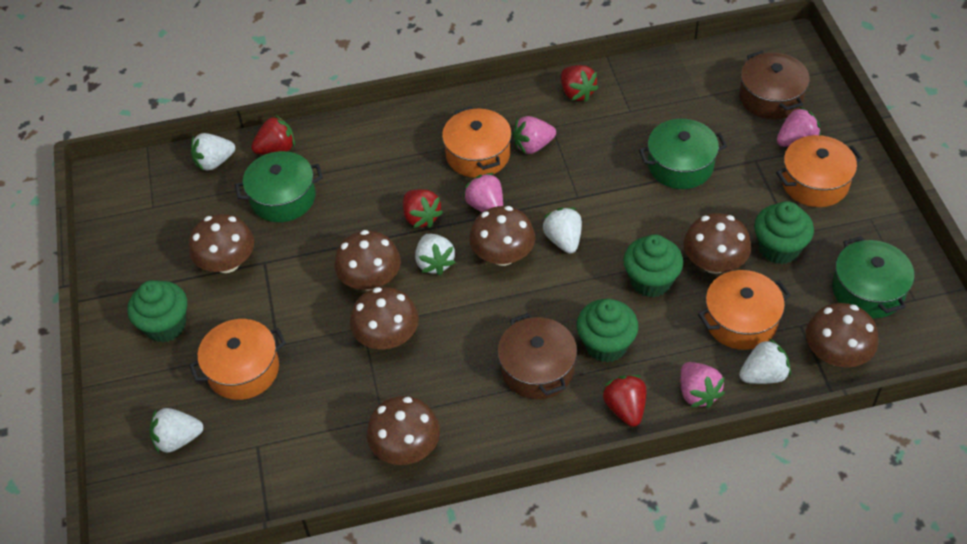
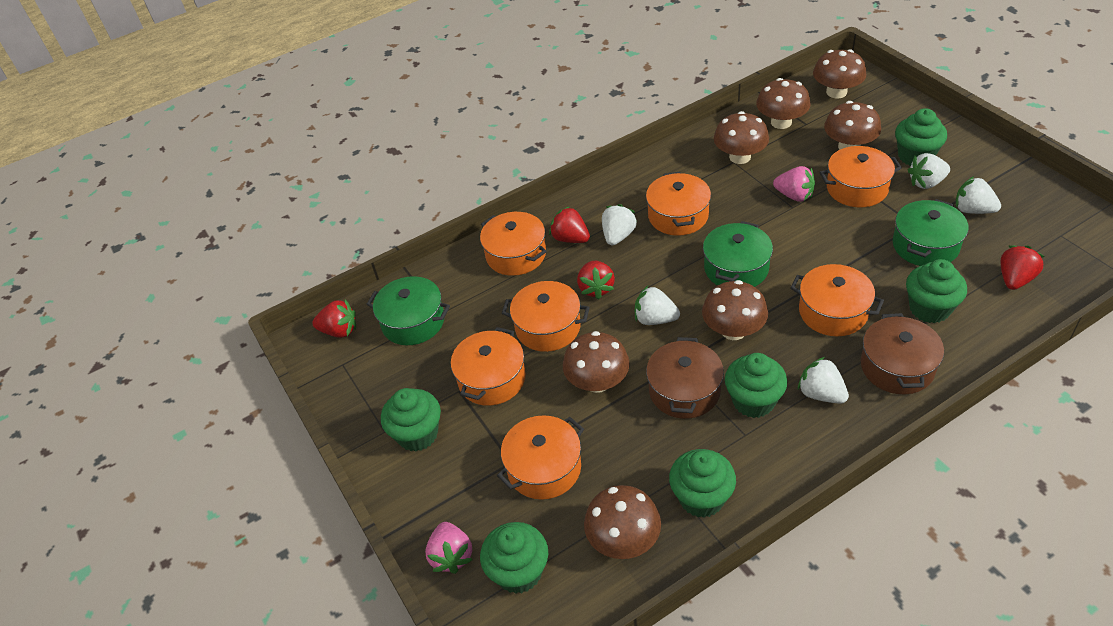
green cupcake: [127,280,187,342] [577,299,638,363] [623,234,683,298] [754,201,814,264] = 4 -> [381,388,441,451] [480,522,548,594] [669,449,736,518] [725,353,787,418] [895,108,947,166] [906,259,967,323] = 6
orange pot: [189,319,286,400] [442,106,512,178] [698,270,791,350] [776,135,863,207] = 4 -> [451,327,526,406] [480,212,547,276] [497,415,584,500] [502,281,590,352] [646,172,711,236] [790,264,884,336] [819,146,902,207] = 7
pink strawberry: [463,173,503,212] [512,116,556,154] [680,362,725,408] [777,107,821,147] = 4 -> [425,522,473,574] [773,166,815,202] = 2

